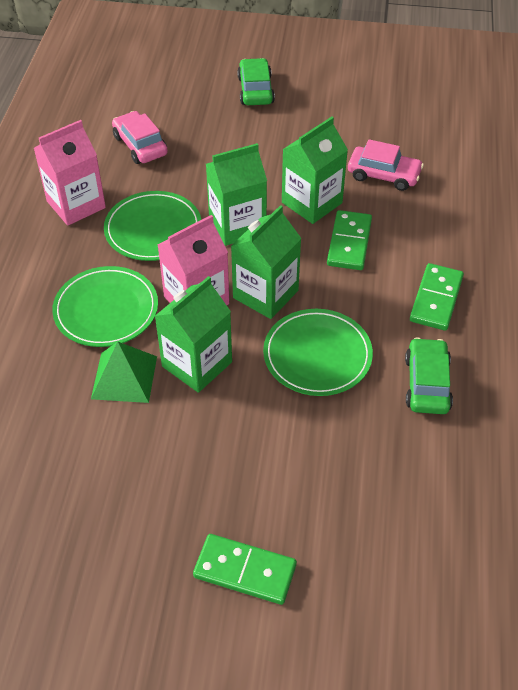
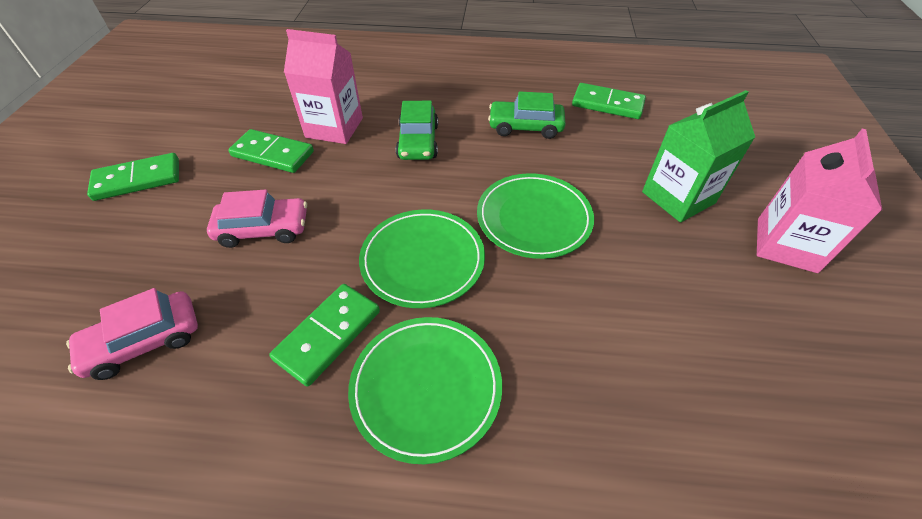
green carton: [155,276,232,393] [206,143,267,246] [231,205,302,319] [282,117,348,224] = 4 -> [642,90,755,223] = 1
green domino: [193,534,297,605] [327,210,372,270] [410,263,464,331] = 3 -> [87,153,179,201] [228,129,314,173] [269,284,380,387] [572,83,646,119] = 4
green pyramid: [91,342,157,403] = 1 -> none = 0

